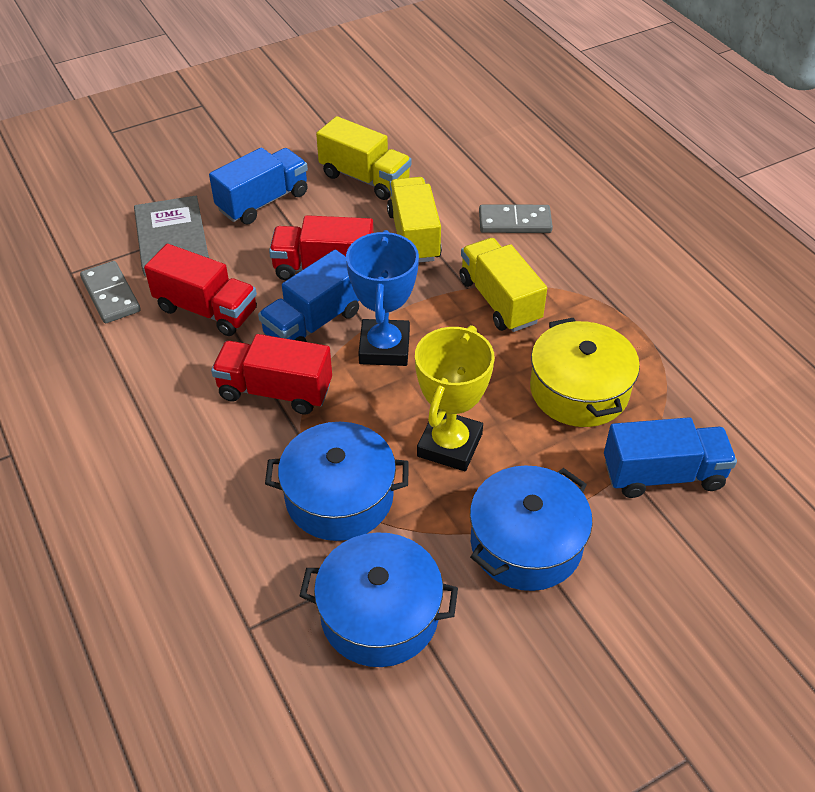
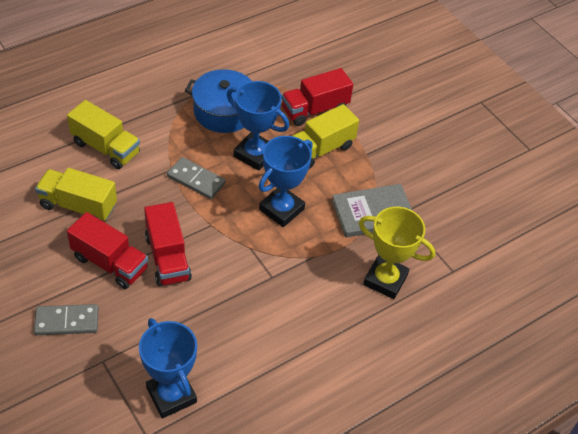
blue pot: [265,422,409,541] [299,532,458,667] [470,465,593,591] = 3 -> [185,69,252,133] = 1
blue trophy: [346,230,419,366] = 1 -> [139,318,197,418] [227,81,289,171] [259,136,313,227] = 3
blue truck: [209,147,308,224] [258,250,359,342] [604,417,737,498] = 3 -> none = 0
yellow pot: [530,318,640,427] = 1 -> none = 0

